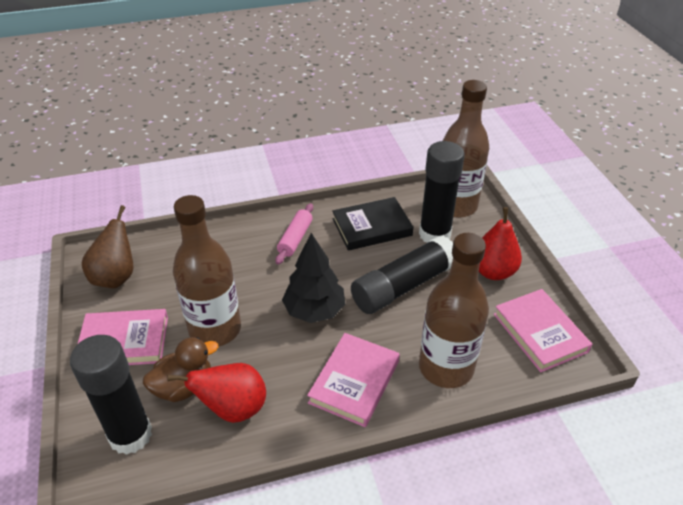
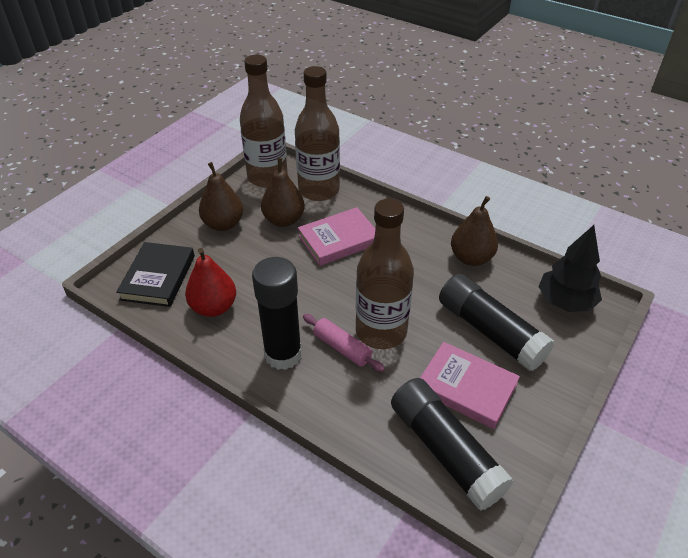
brown duck: [143,337,218,402] = 1 -> none = 0
brown pear: [82,205,134,289] = 1 -> [199,162,243,231] [261,158,305,227] [451,196,498,266] = 3
pink book: [77,309,168,365] [307,333,400,427] [494,289,592,372] = 3 -> [298,207,375,266] [420,342,520,429] = 2
red pear: [167,363,266,423] [479,207,522,280] = 2 -> [185,248,236,317] = 1

